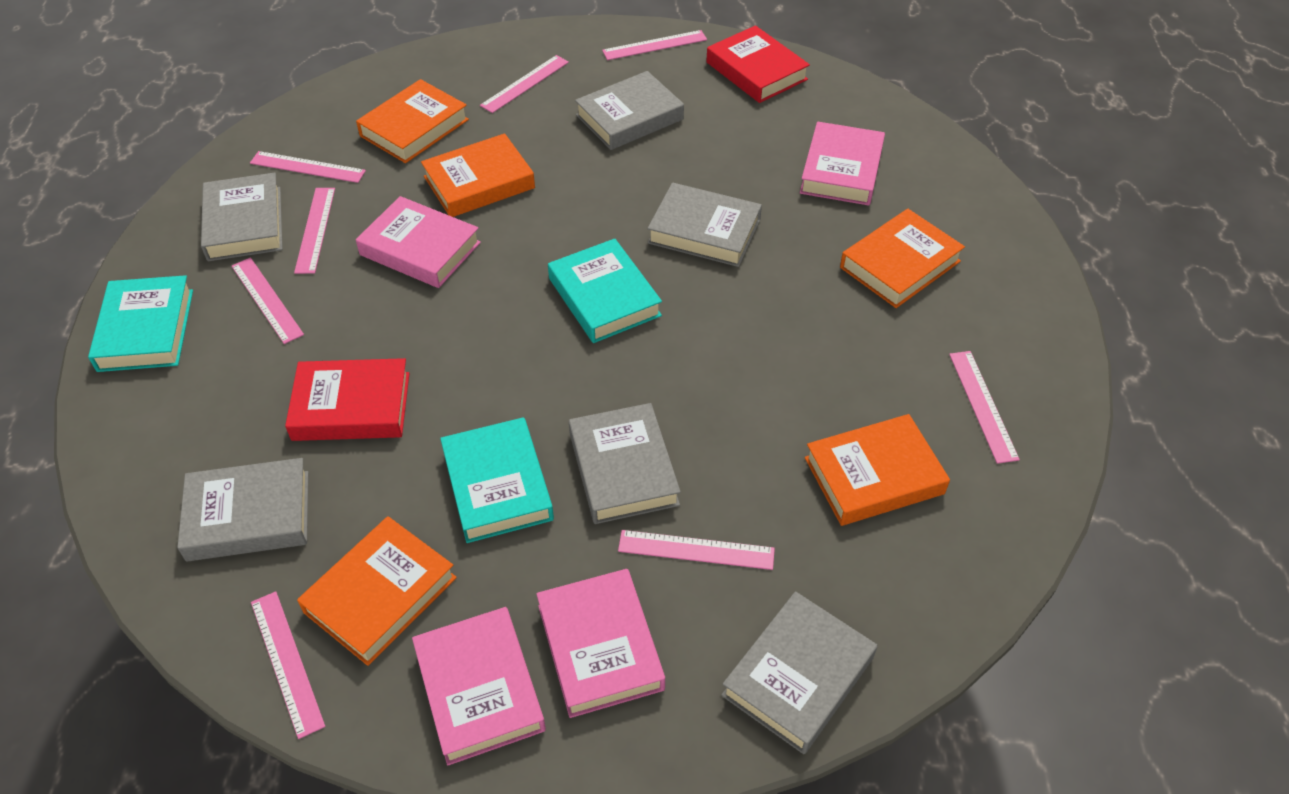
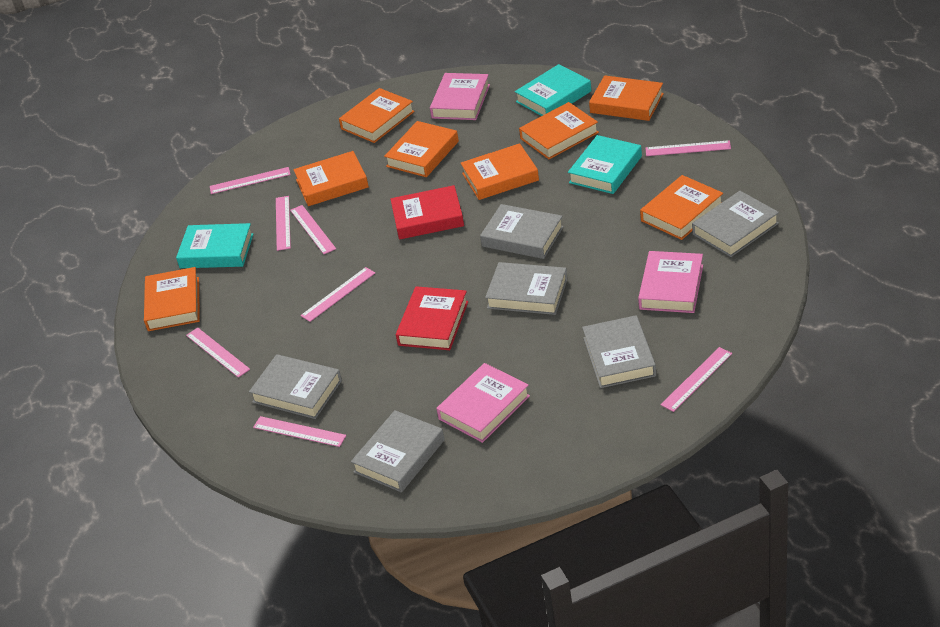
orange book: [297,516,457,666] [356,79,469,163] [421,133,535,217] [805,414,950,526] [840,209,965,308] = 5 -> [144,267,200,331] [293,151,369,206] [339,88,415,143] [384,121,459,177] [461,143,539,200] [519,102,599,159] [589,76,664,121] [640,175,723,240] = 8
pink book: [356,196,481,288] [412,607,546,765] [536,569,665,718] [800,122,885,205] = 4 -> [430,73,490,120] [436,363,530,443] [638,251,703,313] = 3

